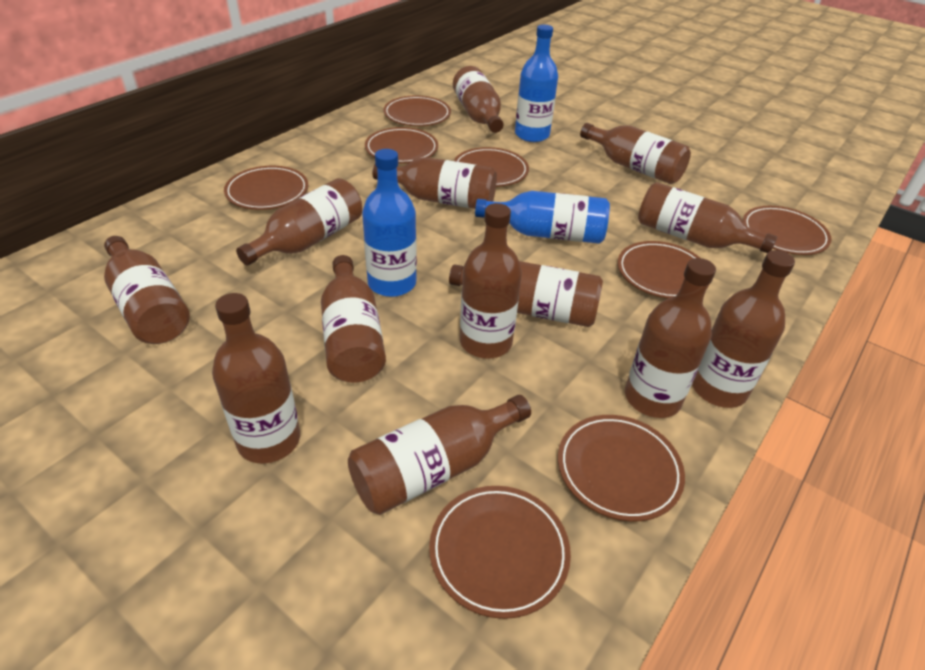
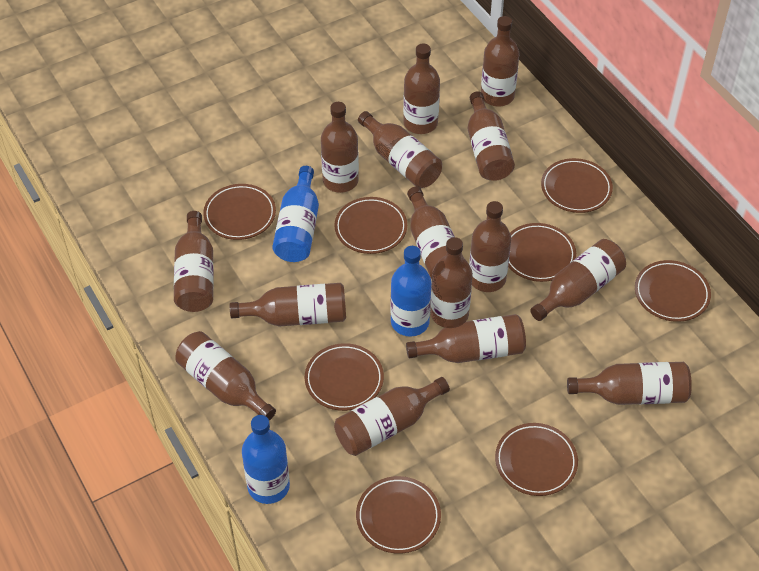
brown bottle: [104,236,190,344] [212,293,300,464] [236,178,362,265] [321,255,386,383] [348,395,531,515] [373,157,497,209] [449,261,603,327] [453,66,504,133] [460,203,522,359] [580,123,691,184] [625,258,716,418] [638,182,777,253] [692,250,795,408] = 13 -> [174,211,213,312] [175,331,276,421] [230,283,346,326] [321,102,359,193] [334,377,450,456] [358,111,442,188] [403,44,440,134] [406,314,526,363] [407,186,464,279] [430,237,473,327] [468,91,515,181] [469,201,511,292] [481,16,519,106] [530,239,626,321] [567,362,692,405] = 15

